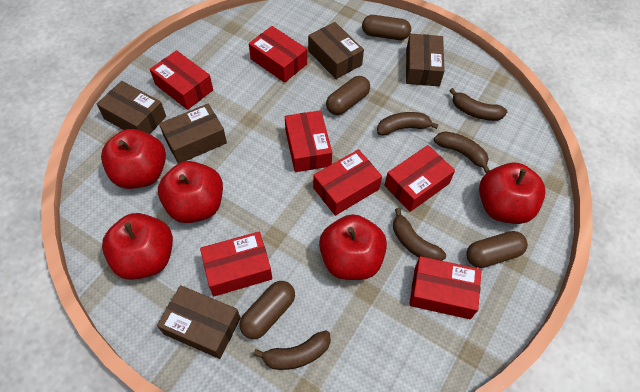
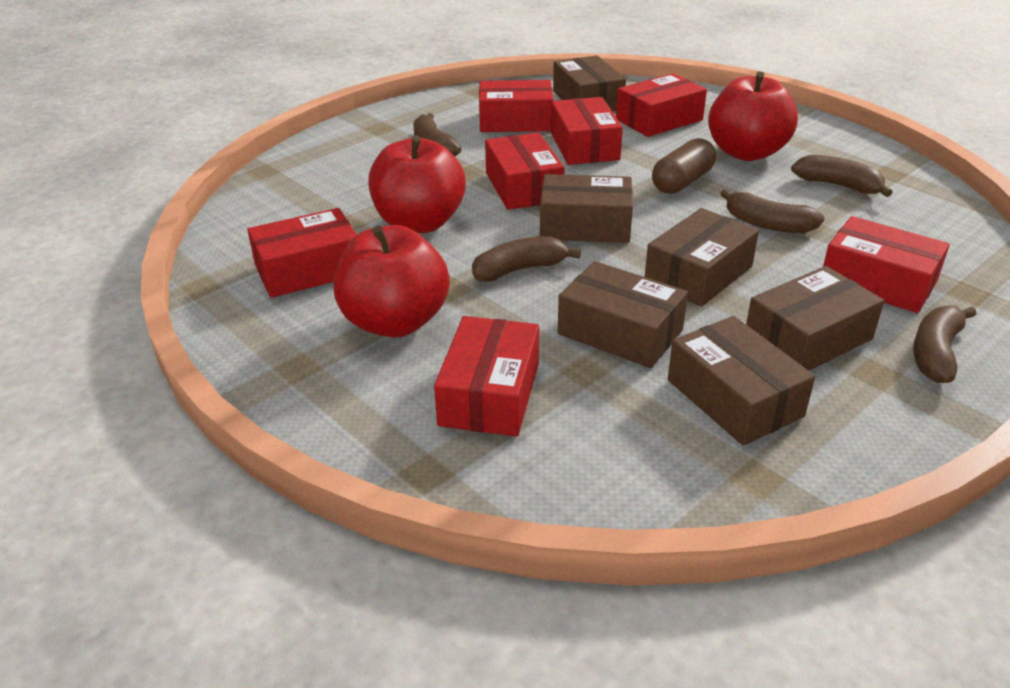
brown box: [97,81,166,134] [157,285,240,359] [159,104,227,163] [308,22,364,79] [406,34,445,86] = 5 -> [540,174,633,243] [553,55,626,111] [558,261,688,368] [645,208,759,307] [668,316,815,446] [746,266,884,371] = 6
brown capsule: [240,281,295,339] [326,76,370,115] [362,15,411,40] [466,231,528,268] = 4 -> [652,138,716,194] = 1
red apple: [101,129,166,189] [102,213,173,280] [158,161,223,223] [319,214,387,280] [479,163,546,224] = 5 -> [334,225,450,338] [369,135,466,233] [708,72,798,161] = 3

